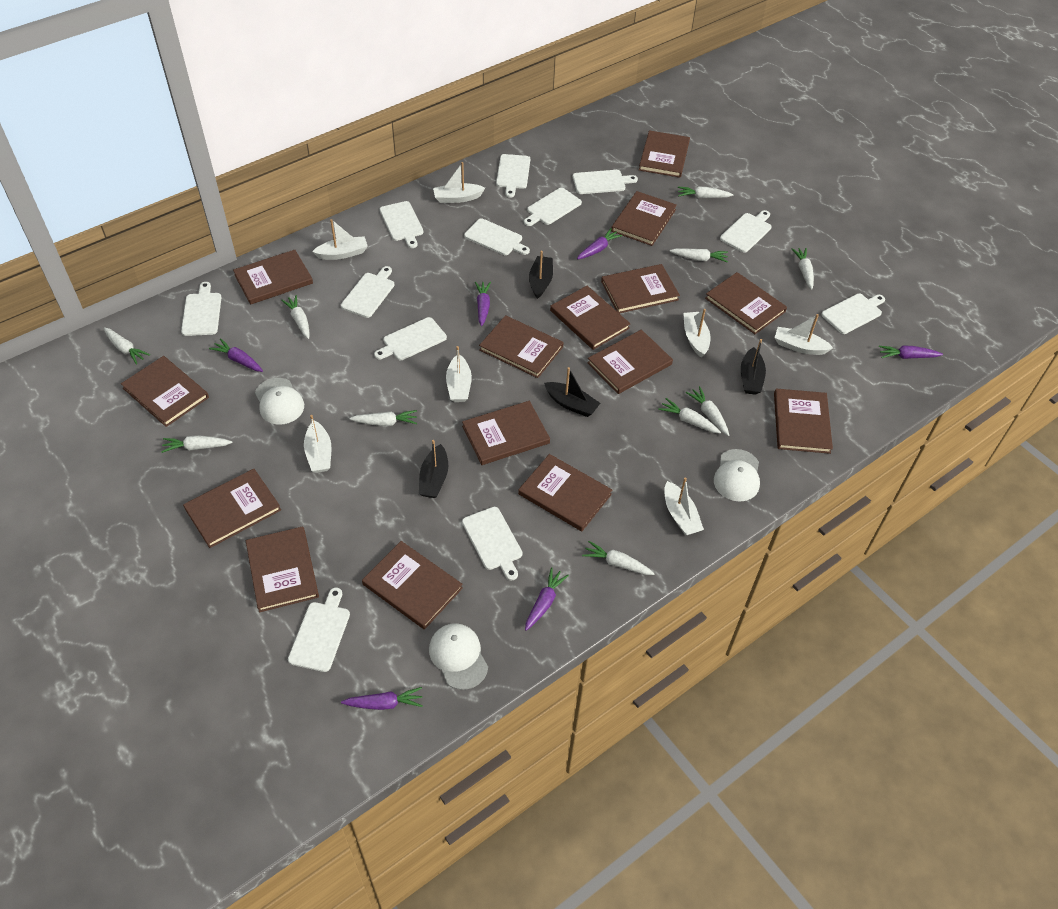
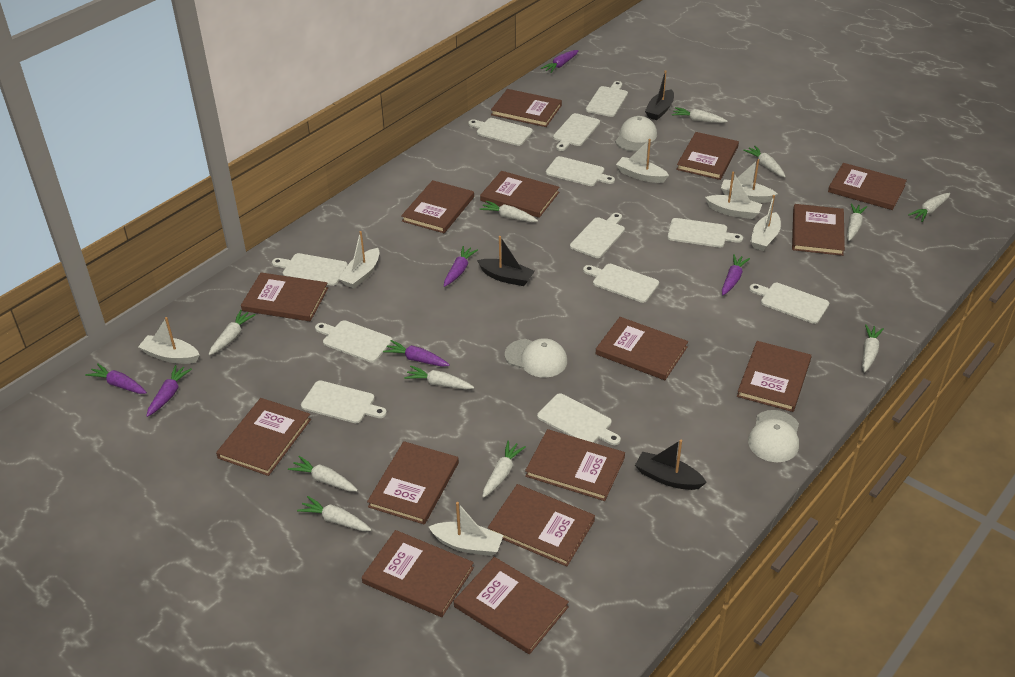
black boat: [419,440,448,498] [529,251,553,299] [544,367,600,417] [741,339,766,395] = 4 -> [477,236,535,286] [635,440,707,490] [645,70,674,120] = 3
white carrot: [104,327,150,365] [161,435,232,453] [281,295,310,339] [349,410,417,426] [582,541,655,575] [658,398,721,434] [670,248,728,263] [678,186,733,198] [686,386,729,436] [792,248,814,290] = 10 -> [209,310,255,355] [288,456,358,492] [297,496,372,531] [404,366,474,390] [480,201,538,222] [482,440,526,498] [672,107,728,123] [743,146,786,177] [847,203,867,241] [862,324,884,372] [908,193,950,222] = 11

